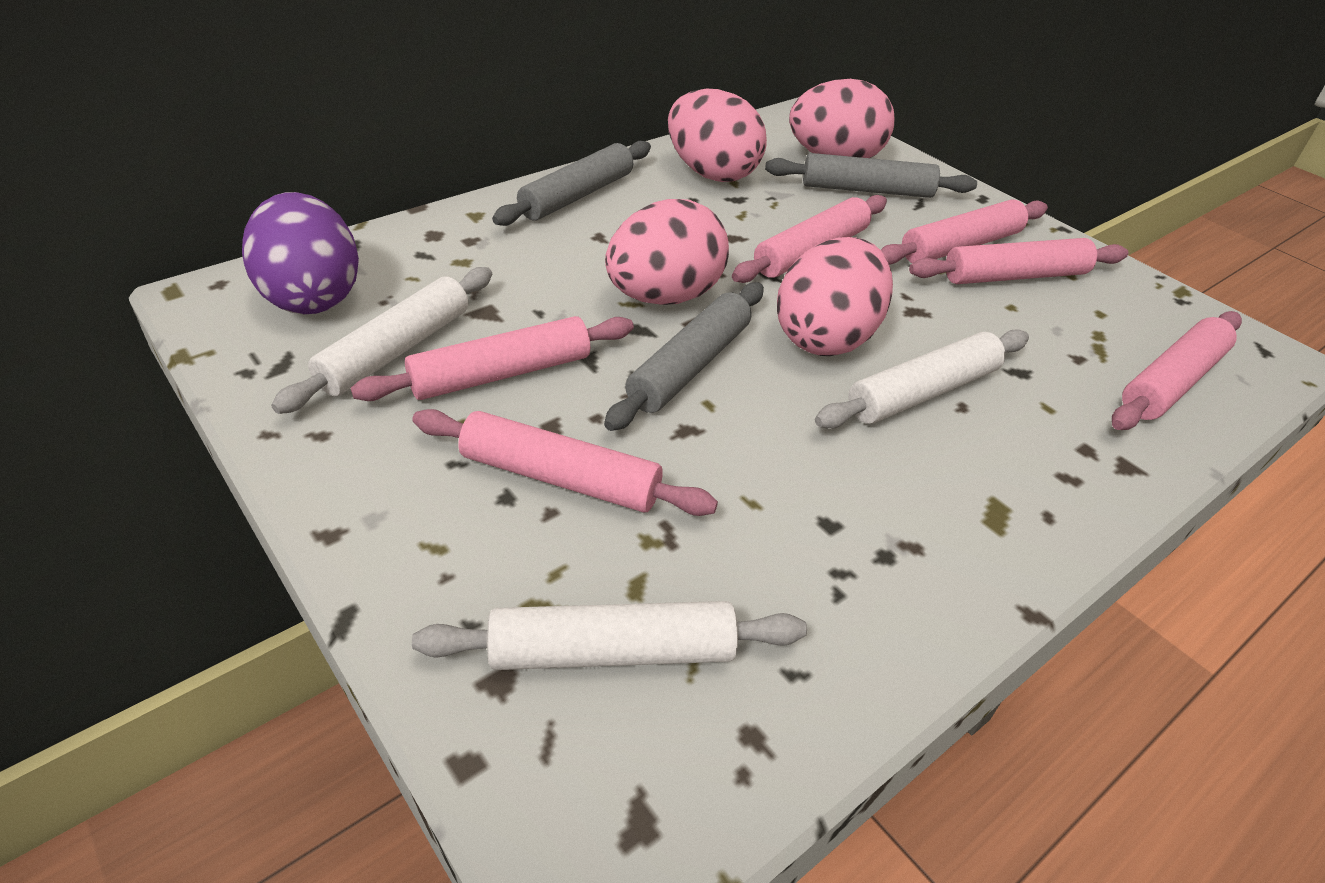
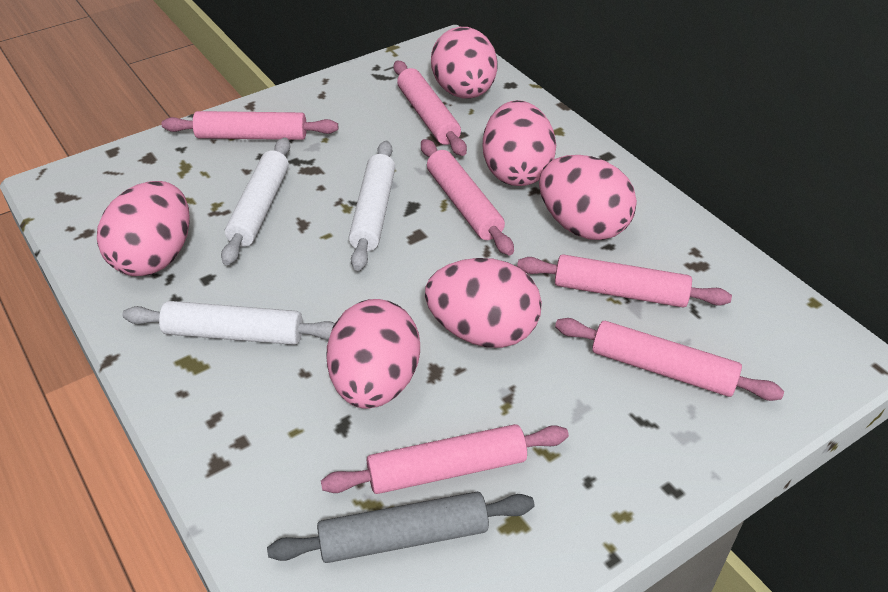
grey rolling pin: [492,141,651,226] [604,282,764,431] [765,153,977,198] = 3 -> [267,492,535,563] = 1
pink egg: [605,199,729,305] [668,89,767,182] [777,237,893,356] [789,79,895,158] = 4 -> [97,181,190,276] [326,299,420,409] [425,258,542,348] [431,27,497,99] [482,100,556,186] [539,155,637,240] = 6
purple egg: [242,192,359,314] = 1 -> none = 0

